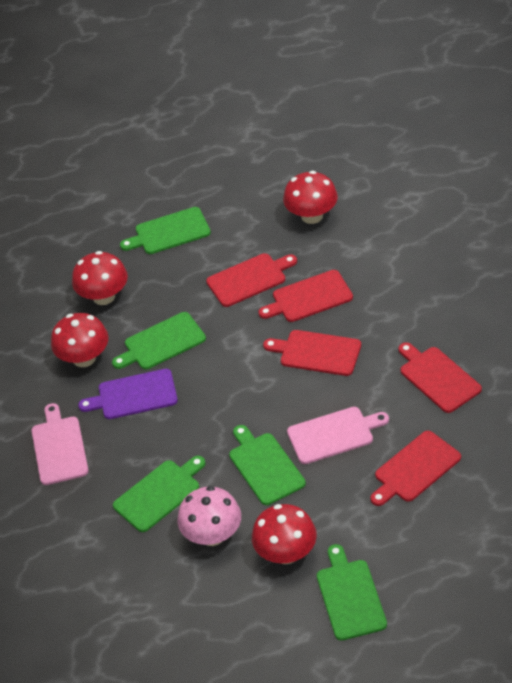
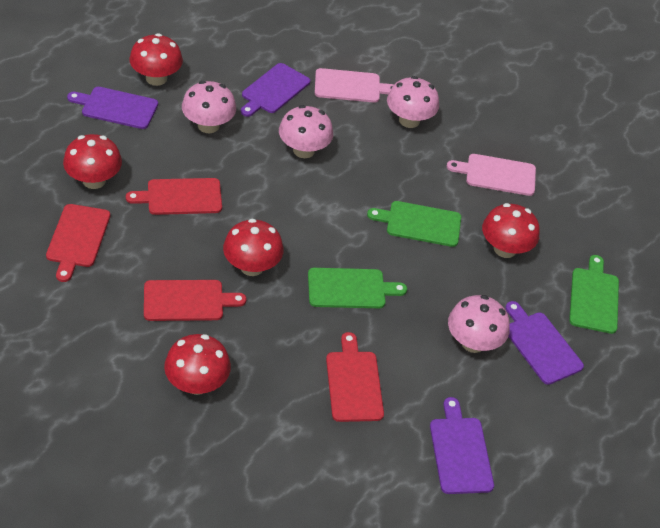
green cutting board: [112,312,206,369] [113,456,206,532] [120,207,211,254] [229,425,306,505] [317,544,387,641] = 5 -> [308,268,407,308] [367,201,461,247] [569,255,619,334] = 3
pink mushroom: [177,486,241,546] = 1 -> [182,81,236,134] [279,105,333,158] [387,76,439,128] [448,295,510,353] = 4
purple cutting board: [78,369,178,419] = 1 -> [67,87,158,129] [241,63,310,117] [430,397,494,494] [505,301,584,385] = 4
red cutting board: [206,253,297,307] [258,270,353,322] [263,330,361,376] [370,431,461,506] [398,342,482,413] = 5 -> [46,204,110,282] [126,178,222,215] [144,280,247,321] [326,332,384,422] = 4
red mushroom: [51,313,108,367] [72,251,128,305] [252,504,317,564] [283,171,338,224] = 4 -> [63,134,122,189] [130,33,183,86] [164,334,231,395] [223,219,284,276] [482,203,540,258] = 5

